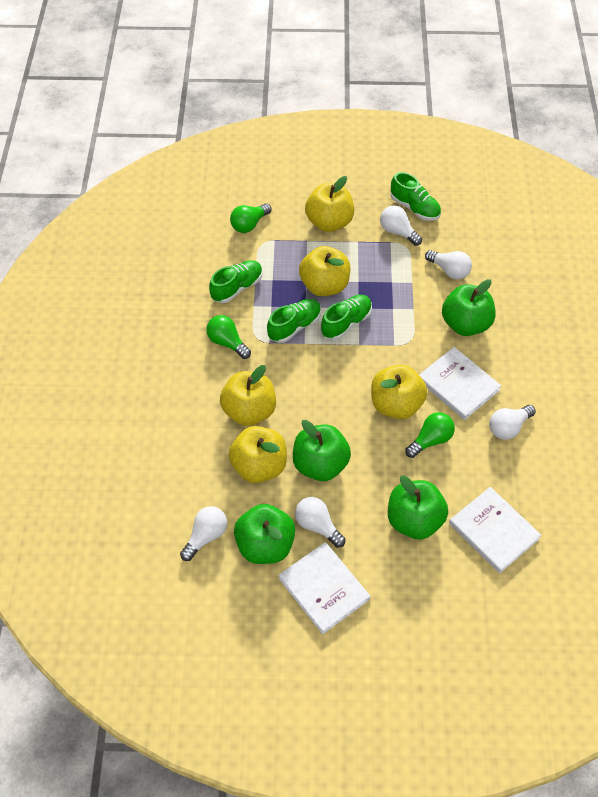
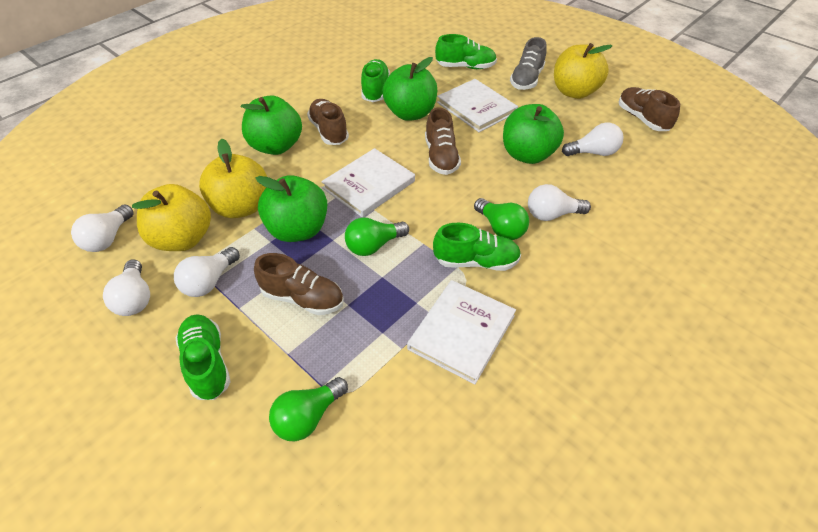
brown shoe: none = 0 -> [254,253,344,315] [307,99,349,145] [425,107,461,175] [619,87,680,131] = 4
grey shoe: none = 0 -> [510,37,547,90] = 1
yellow apple: [220,365,276,426] [229,426,287,483] [299,246,350,296] [305,176,354,232] [371,365,427,419] = 5 -> [132,184,211,251] [199,138,267,218] [554,43,612,99] = 3

